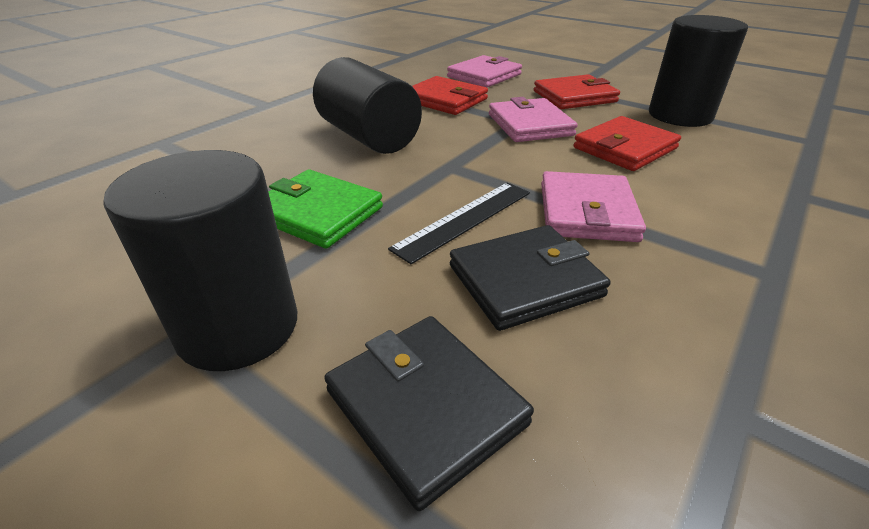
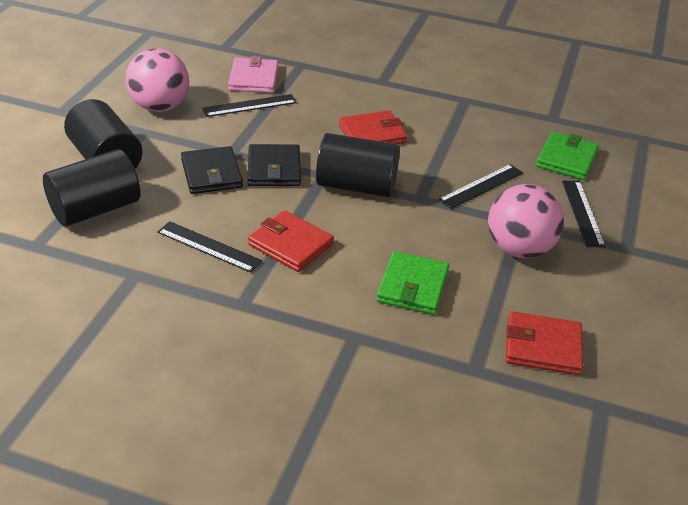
black ruler: [388,182,530,264] = 1 -> [157,221,263,273] [202,94,297,117] [438,164,523,209] [562,181,606,247] = 4
green wallet: [268,169,383,249] = 1 -> [376,251,449,315] [536,132,599,180] = 2
pink ball: none = 0 -> [126,48,189,112] [488,184,564,258] = 2
pink wallet: [447,55,522,87] [489,97,578,142] [541,171,646,242] = 3 -> [228,56,278,93] = 1

